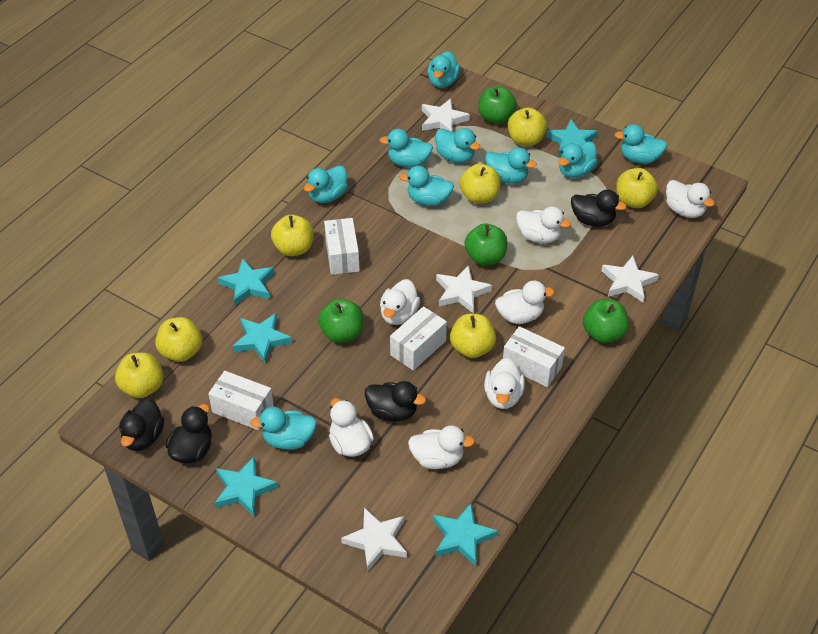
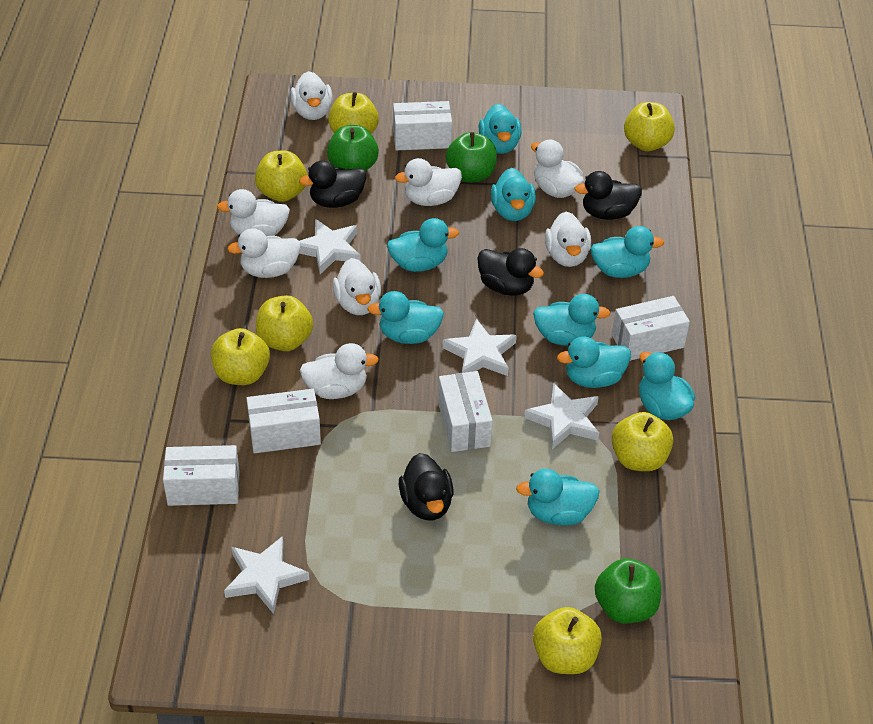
green apple: [318,299,364,343] [464,223,507,265] [478,86,517,124] [583,299,629,343] = 4 -> [327,125,379,171] [446,132,497,183] [595,558,661,623] = 3
turquoise star: [215,456,279,516] [218,258,275,306] [232,313,292,364] [433,503,498,566] [546,119,598,157] = 5 -> none = 0
white box: [208,371,274,430] [324,218,360,275] [390,306,447,371] [503,326,565,387] = 4 -> [163,445,240,506] [246,389,321,453] [393,101,452,151] [438,371,493,452] [612,296,690,361] = 5
white duck: [329,398,374,457] [380,279,420,325] [408,425,475,469] [484,358,525,409] [495,281,555,324] [516,206,571,243] [666,180,715,218] = 7 -> [217,189,290,236] [227,228,301,278] [290,71,333,120] [300,343,379,399] [333,258,381,315] [395,158,462,206] [531,140,584,198] [545,212,591,267] = 8

